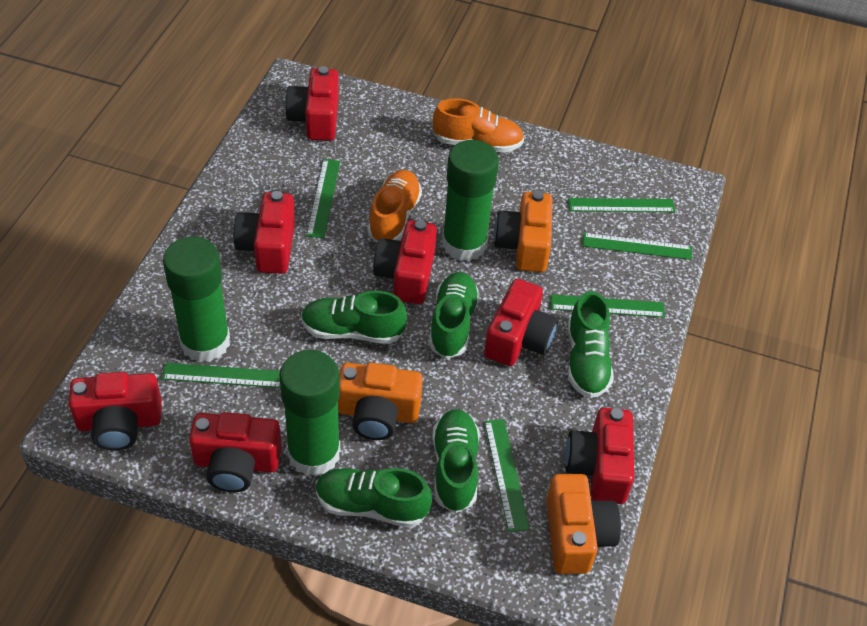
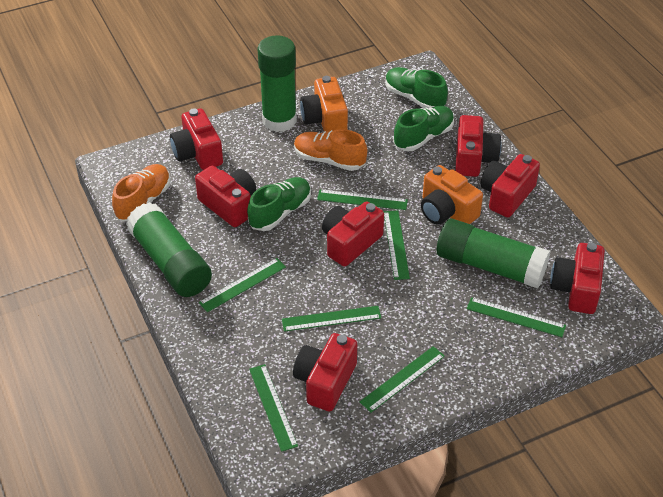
green ruler: [162,363,280,388] [306,159,340,238] [484,419,530,532] [551,294,665,318] [568,198,675,212] [583,233,692,260] = 6 -> [199,258,286,312] [249,364,298,452] [282,306,381,332] [317,189,408,210] [360,346,445,413] [384,210,410,280] [467,297,566,337] = 7
green shoe: [301,291,407,344] [316,468,432,528] [429,272,480,359] [432,409,480,513] [568,291,614,398] = 5 -> [247,177,311,231] [385,67,448,108] [393,106,454,151] = 3
orange camera: [338,363,423,440] [494,191,553,272] [546,474,621,574] = 3 -> [300,76,348,132] [421,165,483,225] = 2

